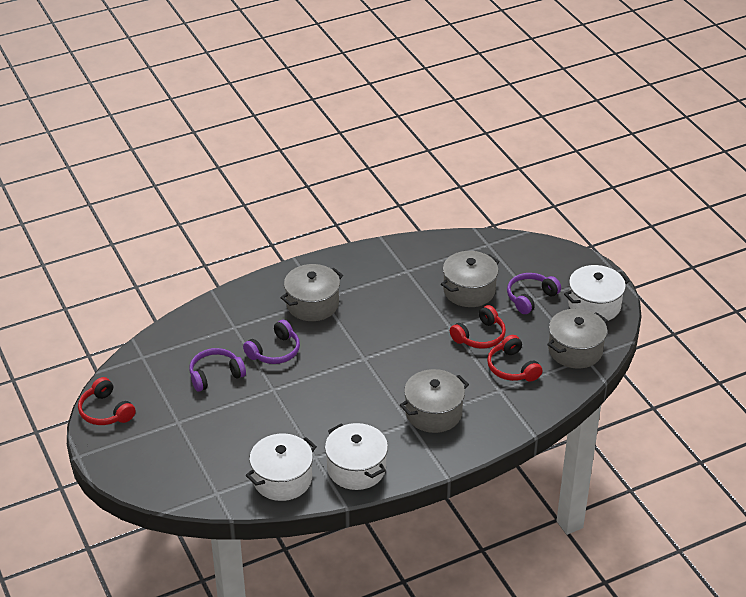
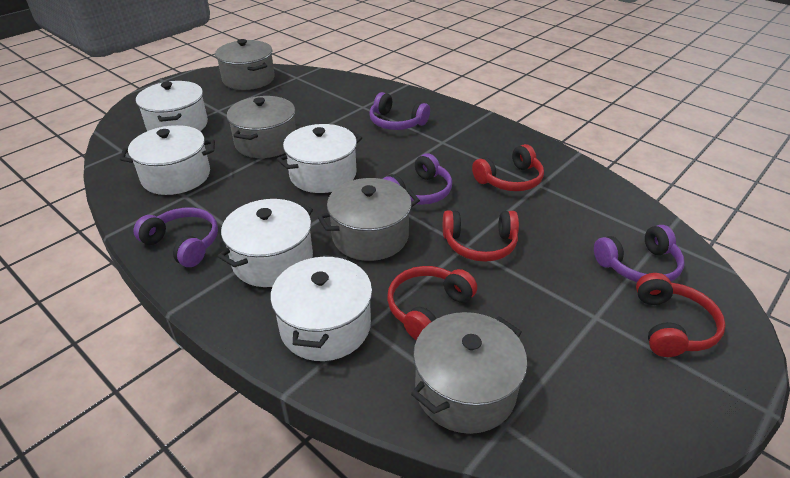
purple headphones: [189,348,246,392] [243,320,300,364] [507,273,561,314] = 3 -> [133,207,218,267] [369,92,430,130] [383,153,452,205] [594,225,684,282] = 4
red headphones: [78,377,136,425] [450,305,506,349] [487,335,542,381] = 3 -> [387,266,477,340] [443,211,519,262] [472,144,544,191] [636,273,726,357] = 4
white pot: [246,433,317,501] [325,423,388,490] [564,265,629,321] = 3 -> [120,125,215,195] [136,81,208,131] [218,199,313,287] [270,255,372,361] [277,124,362,193] = 5

